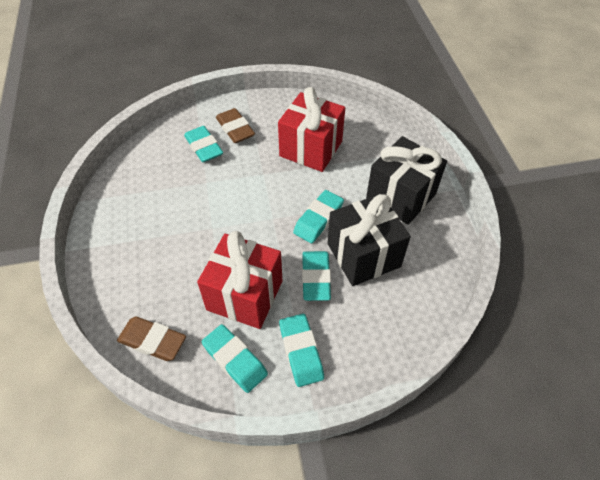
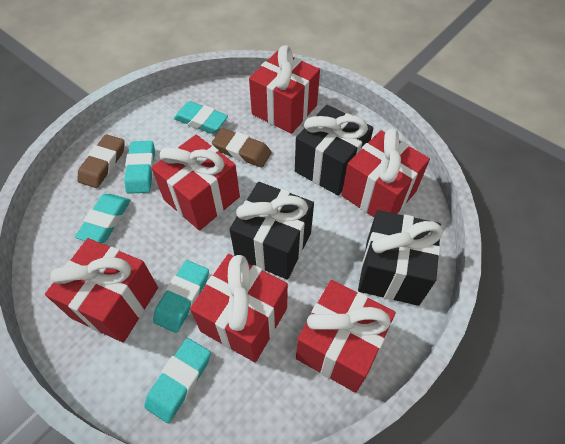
black gift: [327,194,411,286] [366,136,447,225] = 2 -> [229,182,314,280] [295,105,374,196] [358,210,443,306] = 3
red gift: [197,231,282,329] [278,87,345,172] = 2 -> [45,238,158,343] [151,135,240,231] [190,254,288,362] [249,45,320,134] [296,280,396,393] [342,128,430,217] = 6

